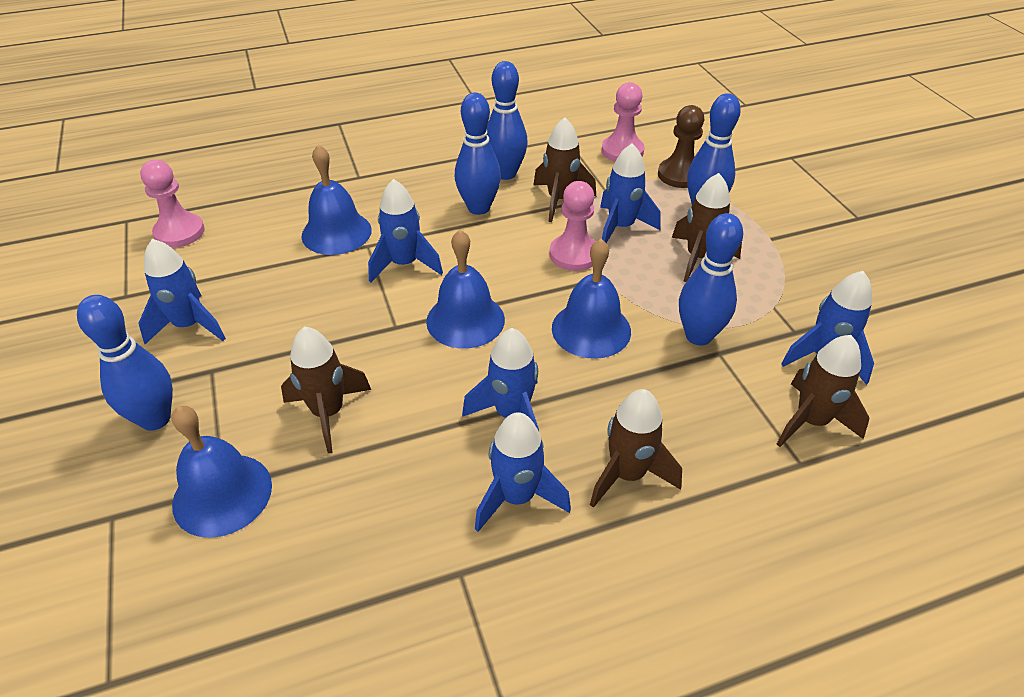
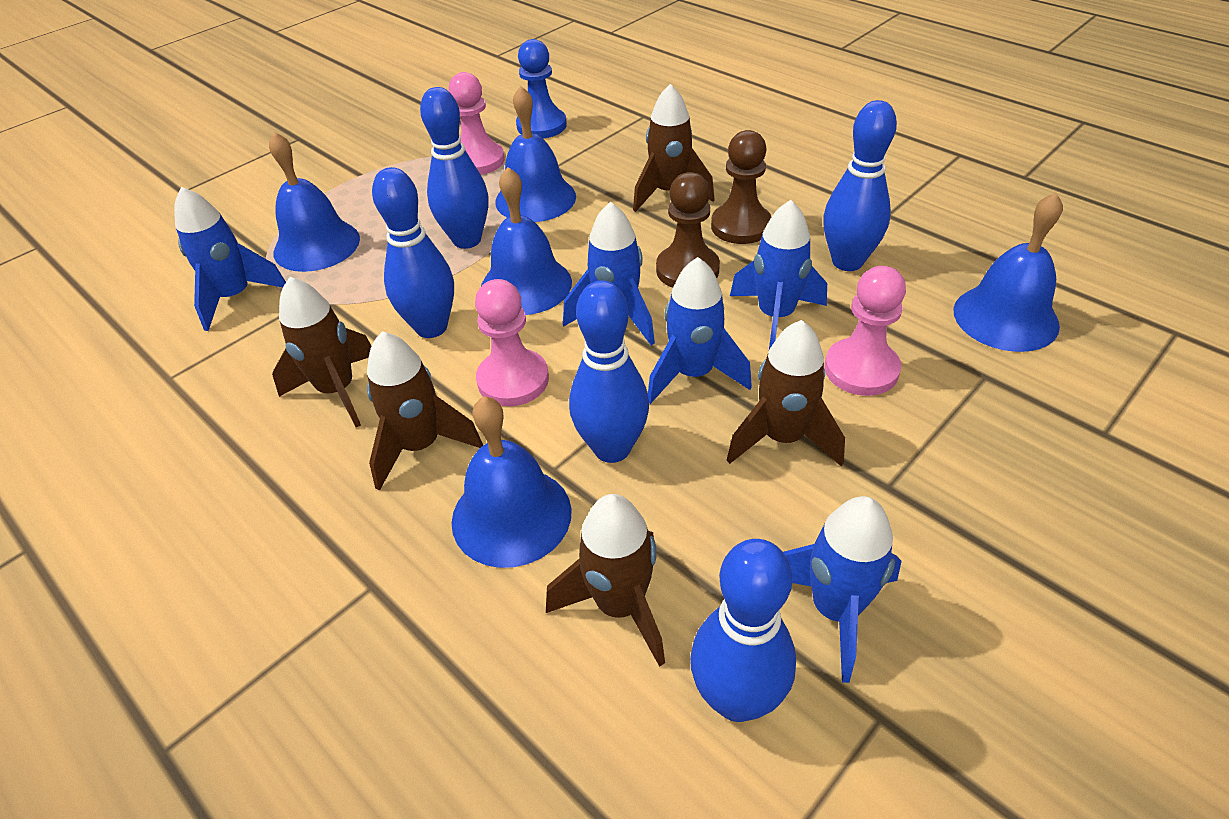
blue bell: [172,406,272,538] [301,145,372,255] [426,230,505,349] [552,239,631,359] = 4 -> [269,132,360,272] [452,396,572,568] [481,167,572,315] [495,86,576,222] [953,193,1063,352] = 5
blue pawn: none = 0 -> [516,39,567,138] = 1
blue rocket: [138,239,226,344] [368,179,443,283] [462,328,539,431] [475,412,571,532] [600,143,661,243] [781,271,874,385] = 6 -> [174,187,286,331] [563,202,655,345] [648,257,752,404] [730,200,827,349] [783,496,902,683] = 5
brown pawn: [658,105,704,188] = 1 -> [656,172,720,288] [711,130,771,244] = 2

